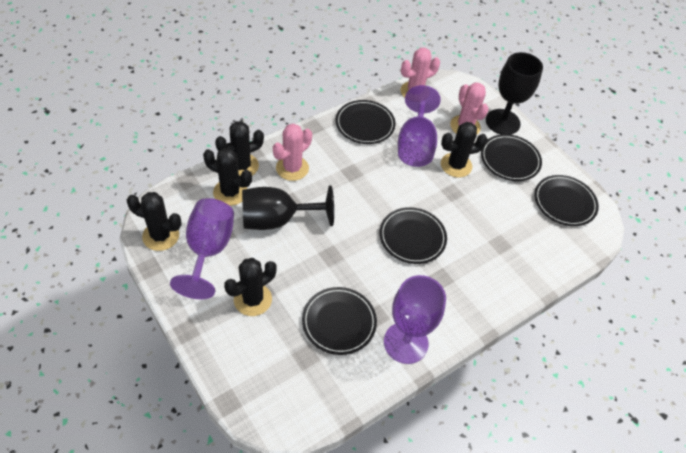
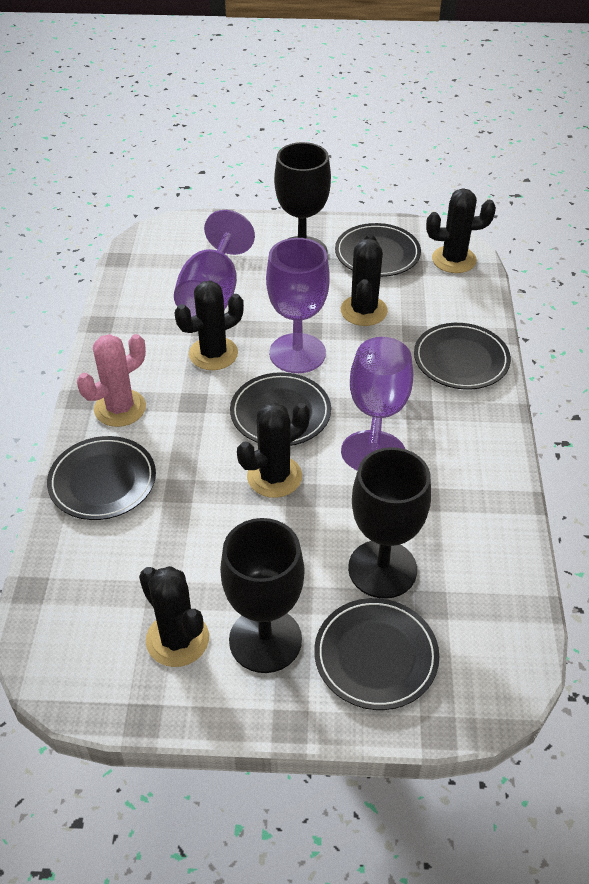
black goblet: [242,186,334,230] [486,52,543,135] = 2 -> [220,518,304,673] [274,142,331,252] [348,447,431,599] = 3
pink cactus: [273,123,312,181] [400,48,440,98] [450,83,489,134] = 3 -> [77,334,146,427] = 1

